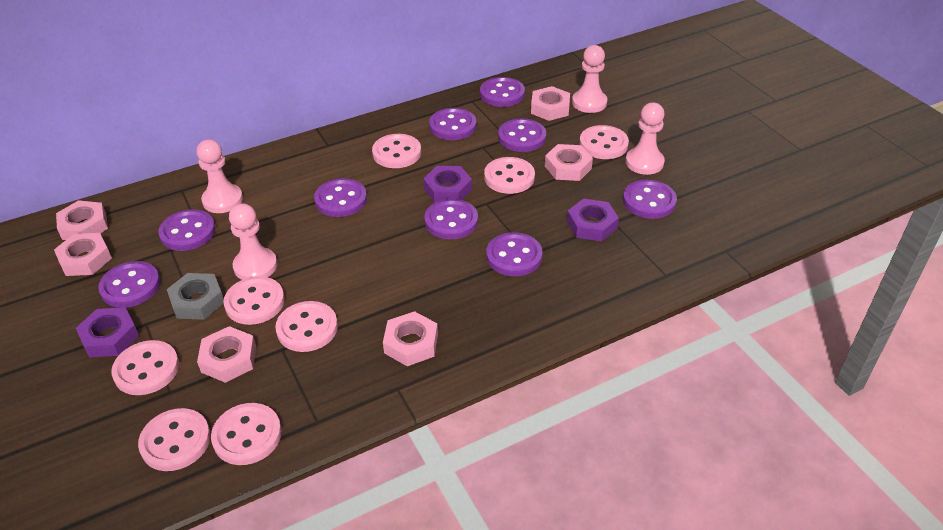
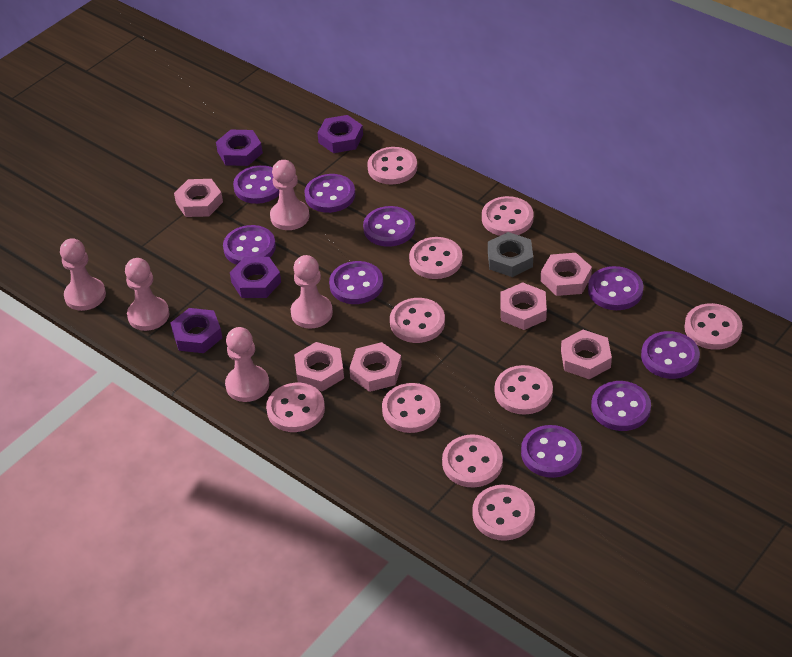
pink button: [111,340,179,395] [138,408,211,471] [211,403,282,465] [224,276,285,325] [275,301,338,352] [372,134,421,168] [484,157,535,194] [579,125,629,159] = 8 -> [266,383,325,432] [367,147,417,184] [382,383,441,433] [390,298,445,343] [409,237,462,279] [442,434,503,488] [472,485,535,541] [482,196,534,236] [495,365,553,415] [684,303,742,350] = 10
pink pawn: [197,139,243,213] [229,203,277,280] [572,45,607,113] [626,102,665,175] = 4 -> [60,238,106,311] [125,258,169,331] [225,327,269,402] [270,160,310,230] [291,255,333,329] = 5
purple nut: [76,307,139,357] [423,166,472,203] [567,199,619,241] = 3 -> [171,308,222,353] [216,129,263,166] [230,257,281,298] [318,115,363,153] = 4

